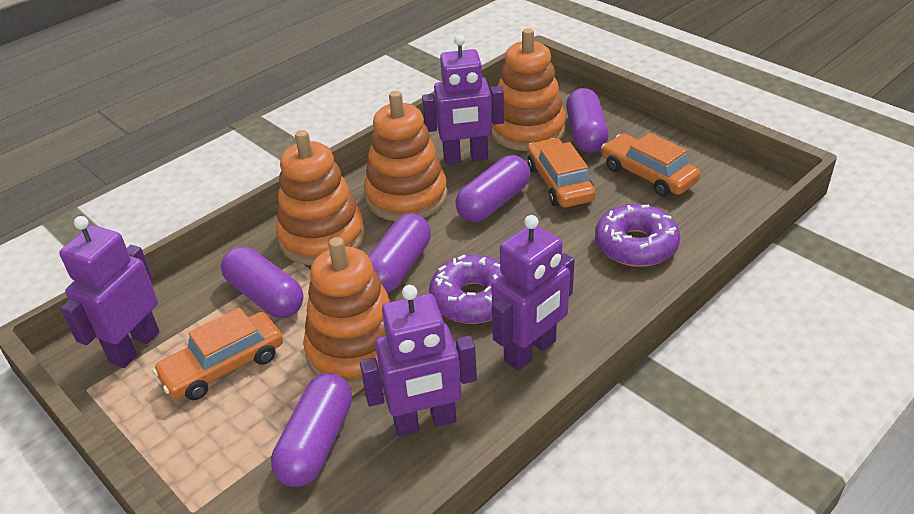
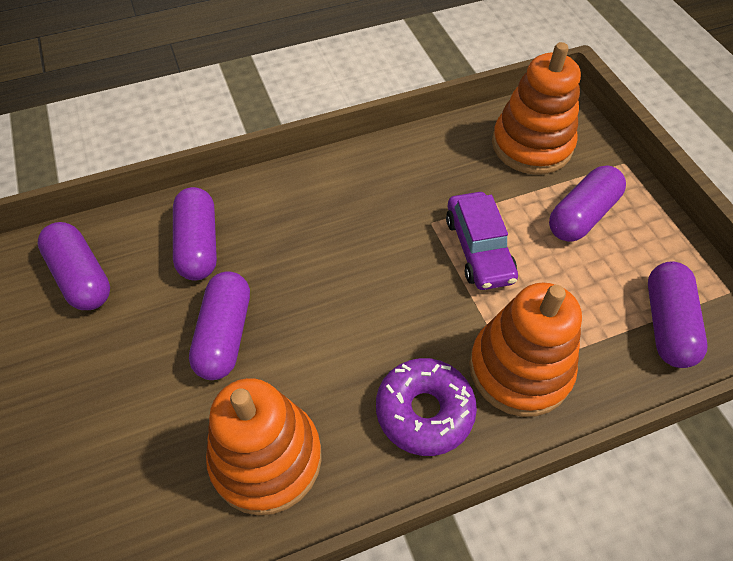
orange car: [153,308,283,400] [527,138,596,208] [601,133,700,197] = 3 -> none = 0
orange stacking toy: [276,130,365,265] [303,237,391,388] [364,91,447,221] [491,28,566,151] = 4 -> [206,378,322,516] [469,283,582,417] [492,42,581,175] = 3
purple car: none = 0 -> [446,192,518,290] = 1
purple donut: [429,255,502,324] [595,204,680,267] = 2 -> [376,358,477,456] = 1
purple robot: [59,216,160,368] [360,285,477,436] [422,35,504,164] [491,215,575,371] = 4 -> none = 0

